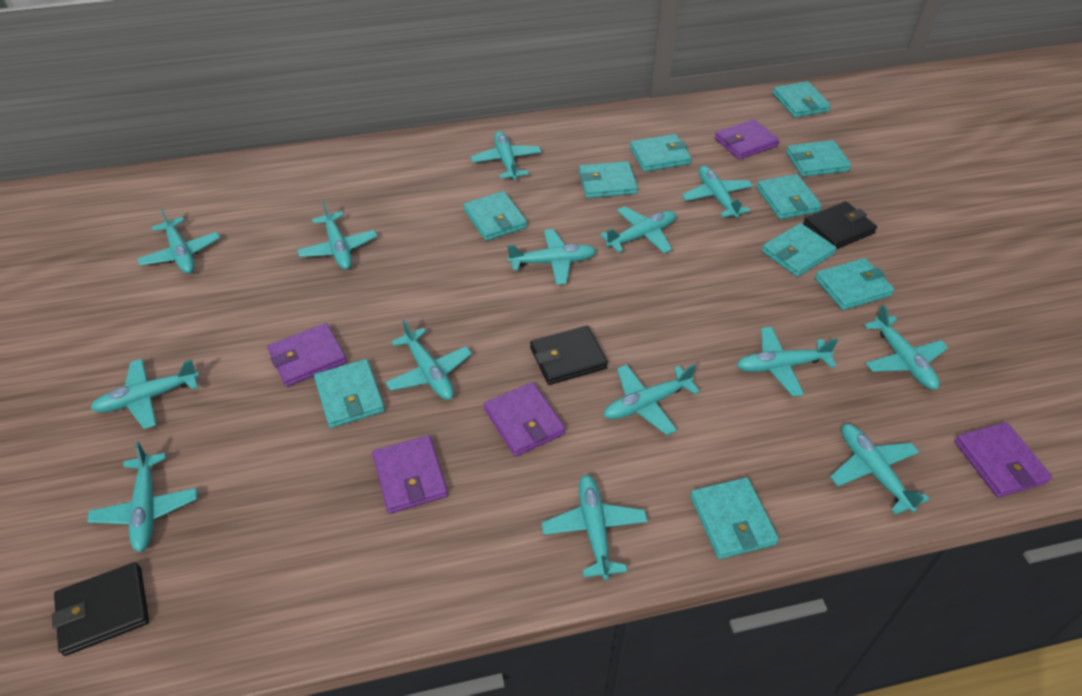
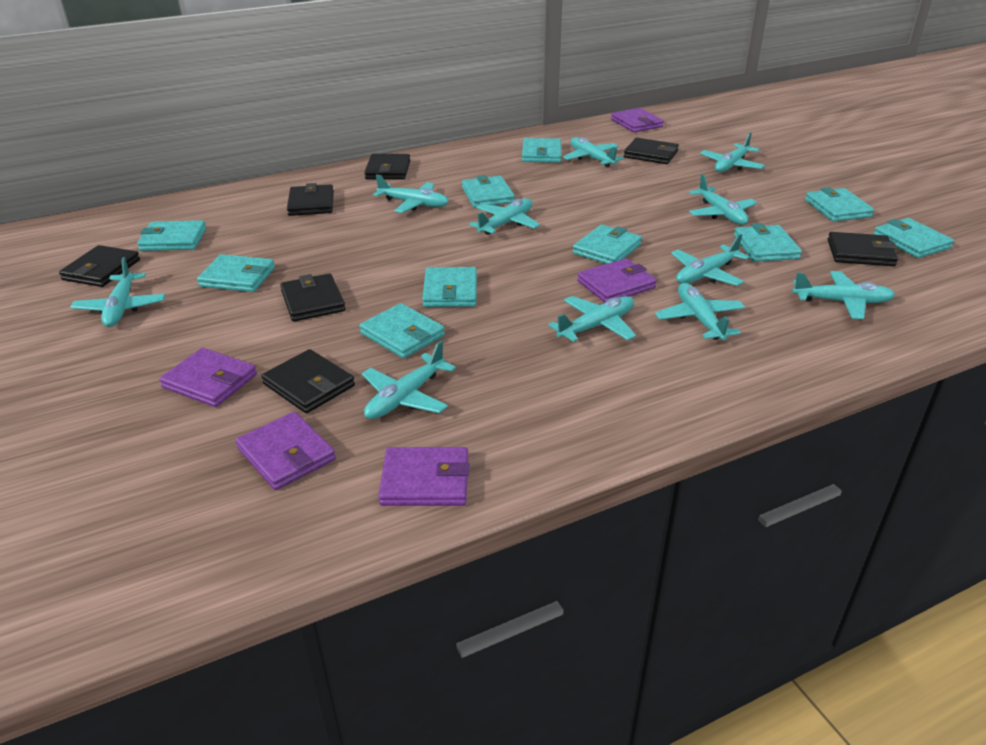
black wallet: [51,562,149,656] [530,326,608,385] [803,201,877,249] = 3 -> [59,245,140,287] [261,349,355,413] [280,273,346,322] [287,183,334,216] [364,154,410,180] [624,138,679,164] [827,232,898,266] = 7
turquoise plane: [87,442,197,552] [91,359,199,429] [137,207,220,274] [297,201,377,270] [385,319,472,400] [470,131,541,180] [507,229,596,285] [542,475,648,580] [600,206,676,253] [604,364,700,435] [682,166,753,218] [737,327,838,396] [830,424,929,515] [864,304,948,390] = 14 -> [70,257,165,327] [362,341,456,419] [373,174,449,213] [469,198,540,235] [548,296,636,342] [563,137,624,167] [655,283,745,341] [671,234,750,286] [689,174,757,225] [700,132,765,172] [792,271,895,319] = 11

